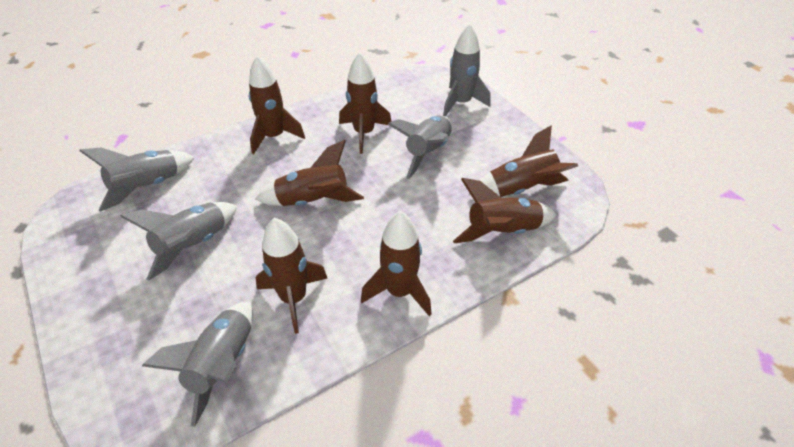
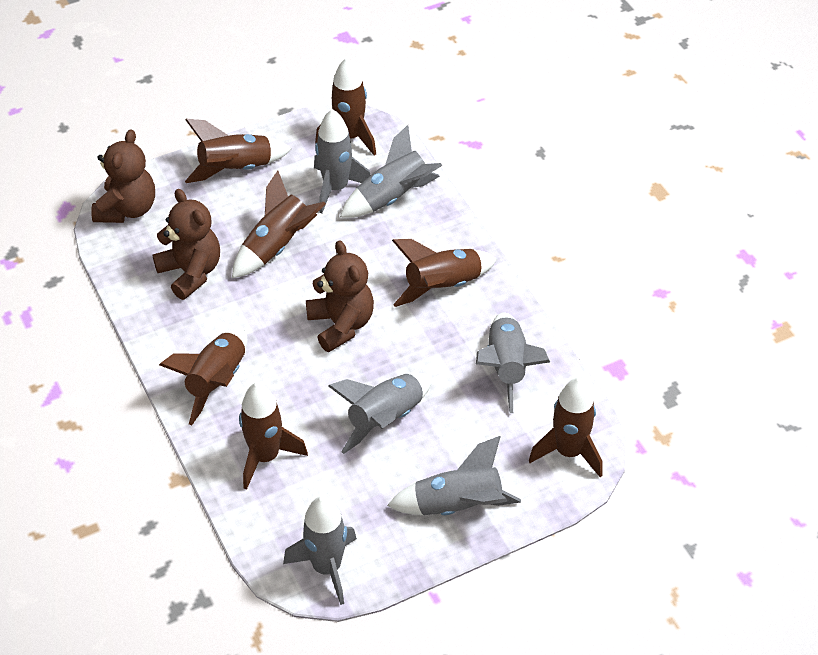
brown teddy bear: none = 0 -> [91,129,155,223] [153,189,220,300] [306,240,374,352] = 3
grey rocket: [80,148,195,211] [120,202,237,280] [142,302,253,427] [388,115,452,179] [443,24,491,116] = 5 -> [283,496,357,605] [314,109,370,213] [328,373,432,454] [340,125,442,218] [387,436,521,515] [476,312,550,413] = 6

